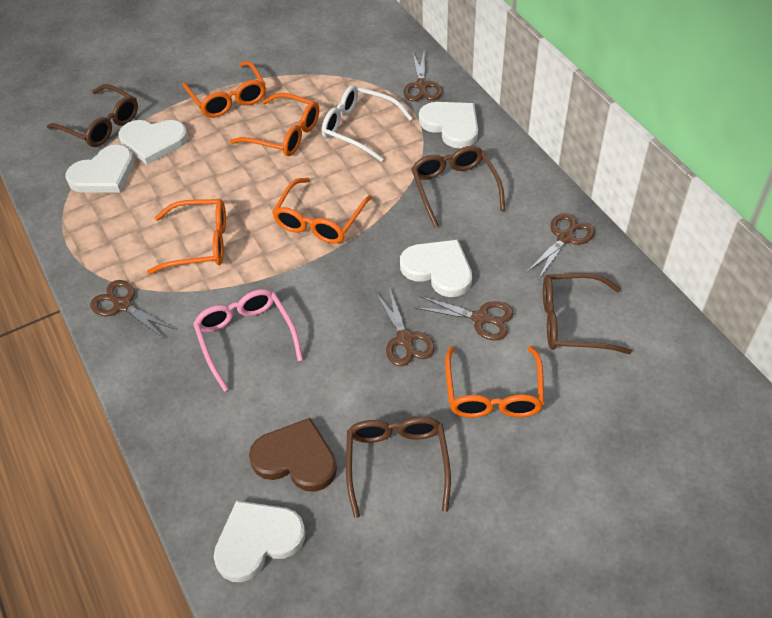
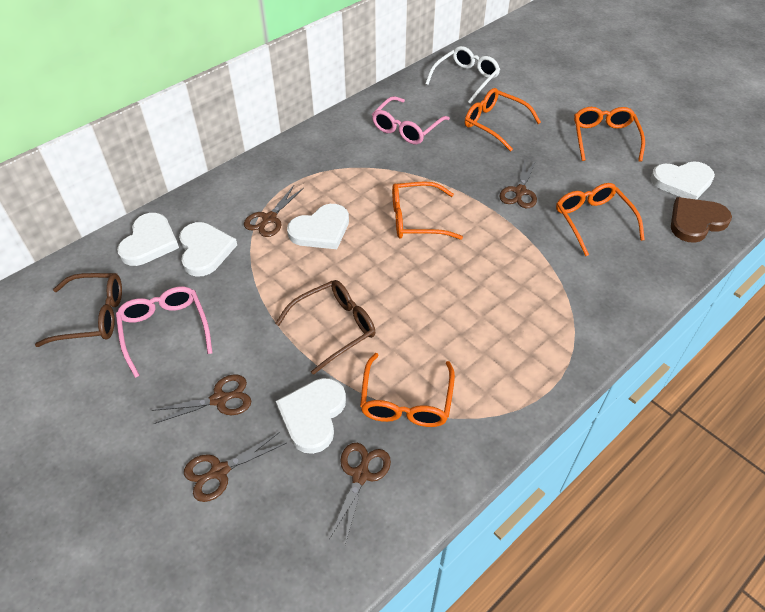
brown glasses: [47,84,138,147] [346,417,451,518] [411,146,505,228] [543,273,632,354] = 4 -> [35,273,122,347] [275,280,375,375] = 2
pink glasses: [193,289,303,392] = 1 -> [116,287,212,378] [372,96,450,144] = 2

